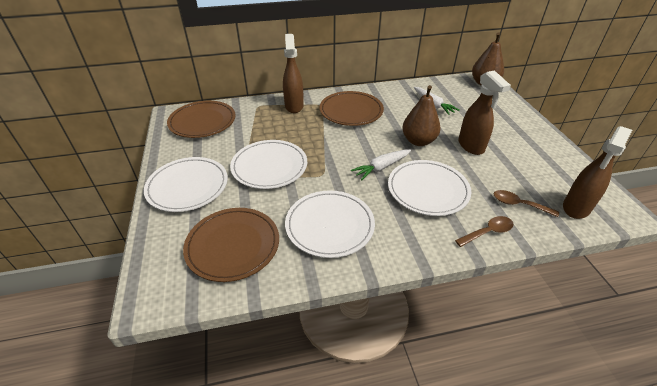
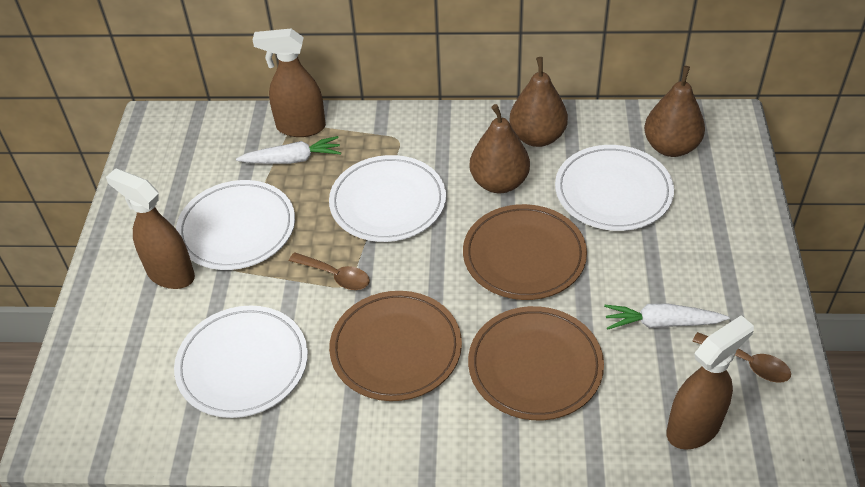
brown pear: [402,85,441,146] [472,32,504,86] = 2 -> [469,104,530,193] [509,57,568,147] [644,66,705,157] = 3

